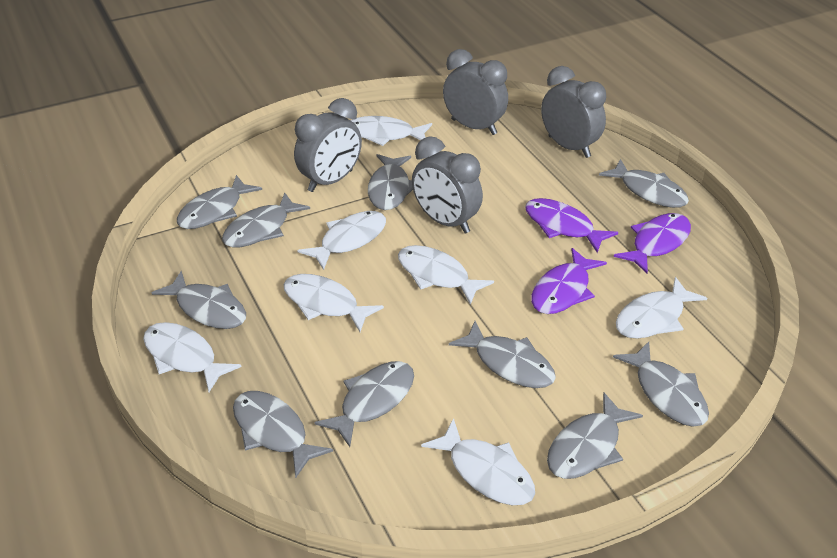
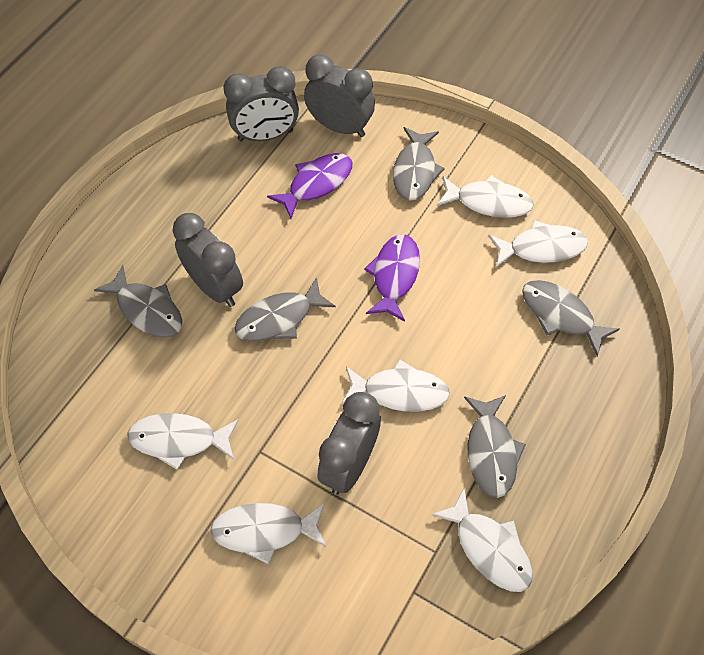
grey fish: [152,271,246,329] [177,175,262,229] [222,193,310,247] [233,391,333,478] [315,361,414,447] [368,154,413,210] [449,321,556,388] [547,393,643,479] [599,159,689,208] [613,342,709,427] = 10 -> [94,265,182,338] [235,277,336,341] [393,127,445,201] [464,395,526,498] [522,280,620,357] = 5
purple fish: [525,198,618,253] [531,248,607,314] [614,213,691,273] = 3 -> [267,153,352,219] [364,234,420,322] = 2
white fish: [143,322,242,392] [283,274,384,332] [297,211,386,270] [350,116,432,146] [398,245,494,305] [421,418,535,505] [616,277,707,339] = 7 -> [127,413,239,470] [210,503,326,565] [342,359,450,412] [431,488,533,592] [437,175,534,218] [488,220,588,267] = 6

